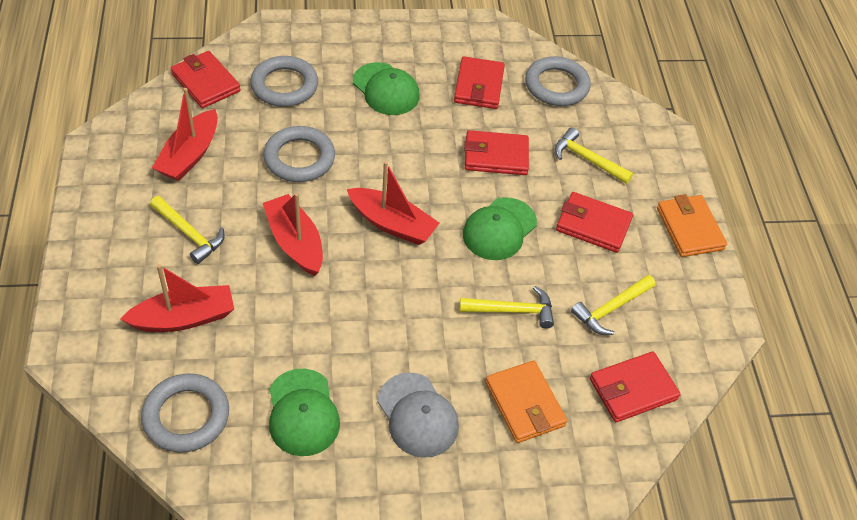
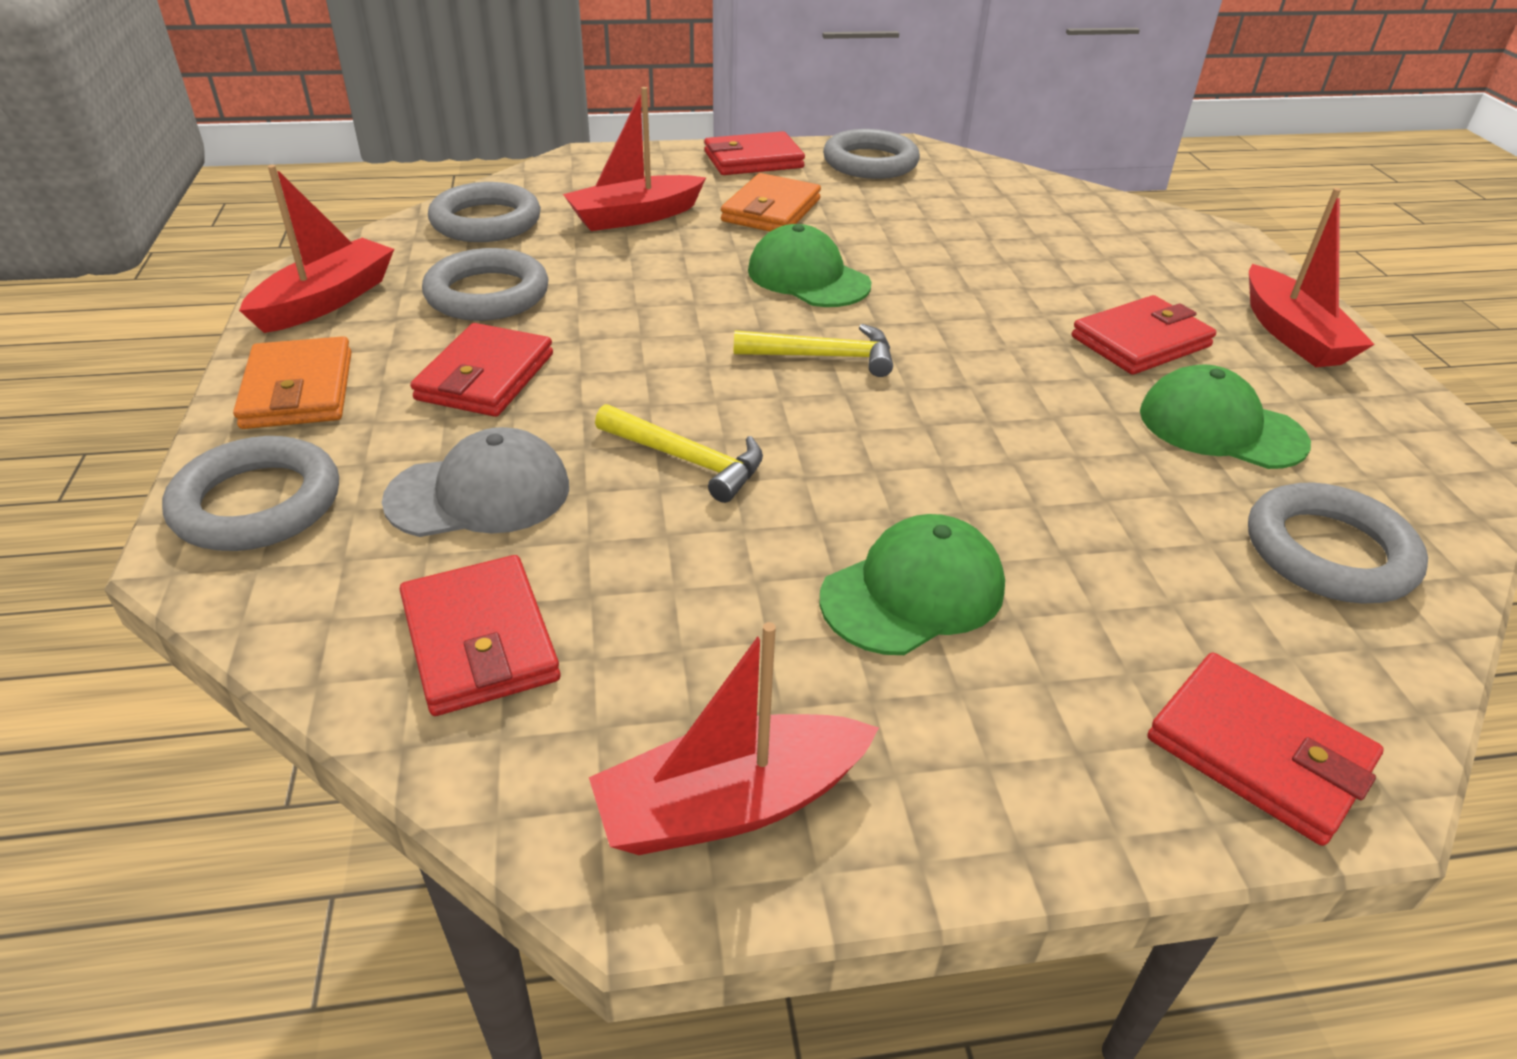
grey ring: [141,373,229,452] [250,56,318,107] [263,126,335,182] [525,56,591,106] = 4 -> [162,436,339,551] [422,248,549,321] [428,182,541,242] [823,129,920,179] [1248,482,1428,603] = 5
yellow hammer: [150,196,225,264] [459,286,554,329] [555,127,633,184] [571,275,656,335] = 4 -> [595,404,763,503] [734,324,893,377] = 2

